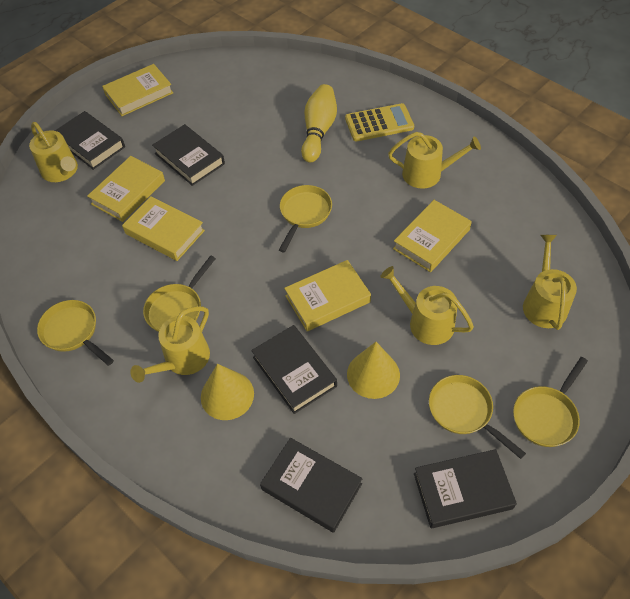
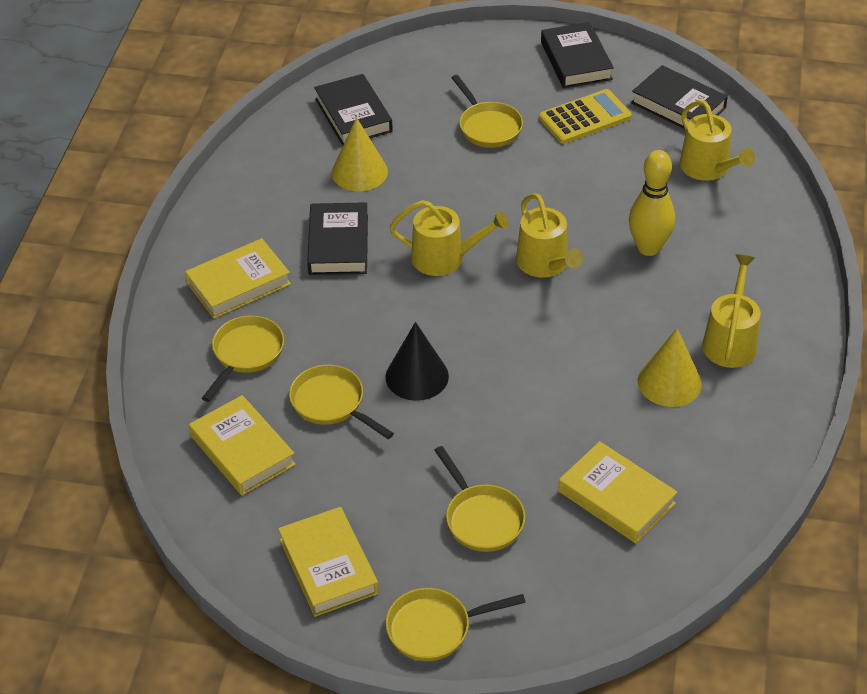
black book: [55,111,125,170] [152,124,225,186] [251,325,337,414] [260,438,363,533] [414,449,517,528] = 5 -> [307,202,368,275] [314,74,393,146] [541,22,614,88] [631,65,728,129] = 4
black cone: none = 0 -> [385,322,449,401] = 1
yellow book: [87,156,165,222] [102,64,173,116] [122,196,205,261] [284,260,371,331] [393,200,472,272] = 5 -> [185,238,291,318] [189,395,296,495] [278,507,379,617] [558,441,677,543] = 4
yellow watering can: [29,122,78,182] [130,306,210,383] [380,266,474,345] [388,132,481,189] [523,235,577,330] = 5 -> [390,200,509,276] [516,193,584,278] [680,100,755,181] [702,254,760,368] = 4

